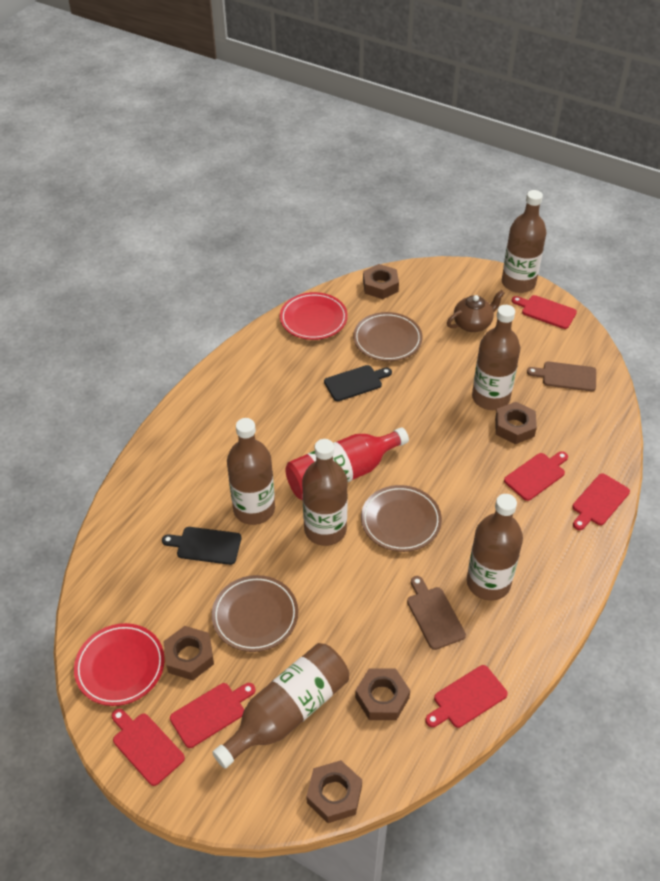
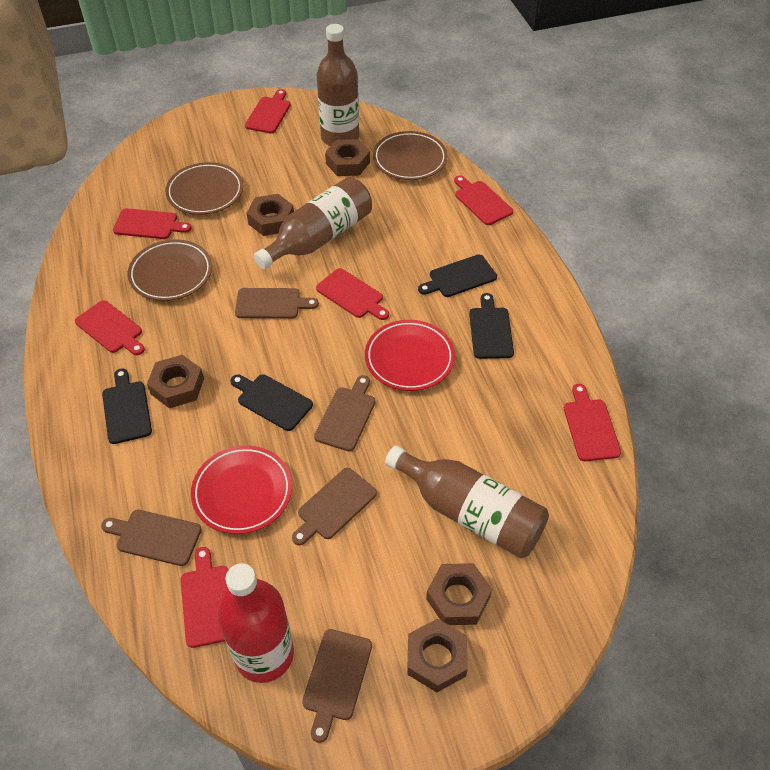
black cutting board: [162,527,241,565] [324,365,392,401] = 2 -> [102,368,152,444] [230,374,313,431] [418,254,497,297] [469,293,514,359] = 4
brown bottle: [212,643,349,769] [227,418,275,525] [302,439,348,546] [467,494,523,601] [472,305,520,410] [502,190,547,293] = 6 -> [254,177,372,269] [317,24,359,146] [385,446,549,558] = 3
brown cutting board: [407,576,466,650] [527,362,596,391] = 2 -> [101,510,202,566] [235,288,319,319] [292,468,377,545] [302,629,372,743] [314,375,376,451] = 5
brown teapot: [447,290,505,332] = 1 -> none = 0
red cutting board: [112,709,185,786] [170,683,255,748] [425,665,508,728] [504,451,568,501] [512,295,577,329] [572,474,630,530] = 6 -> [75,300,145,355] [113,208,192,239] [181,547,228,648] [245,89,291,133] [316,268,389,320] [454,176,513,225] [564,384,621,461] = 7

